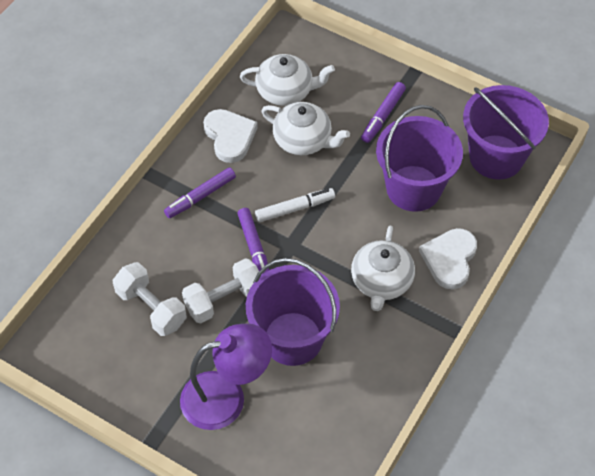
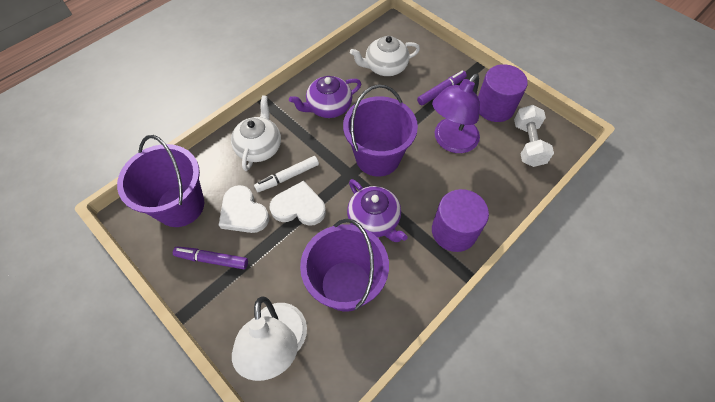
purple cylinder: none = 0 -> [432,189,489,252] [478,64,528,122] = 2
purple marker: [164,167,236,218] [237,208,269,275] [361,82,406,143] = 3 -> [173,247,248,269] [417,71,467,105] = 2
purple teapot: none = 0 -> [289,76,361,118] [347,179,408,242] = 2
white dumbbell: [113,262,187,336] [182,258,259,323] = 2 -> [514,105,554,167] = 1
white lamp: none = 0 -> [232,296,307,381] = 1
white teapot: [240,54,335,106] [262,102,350,155] [351,226,415,311] = 3 -> [231,95,281,171] [350,36,420,76] = 2

